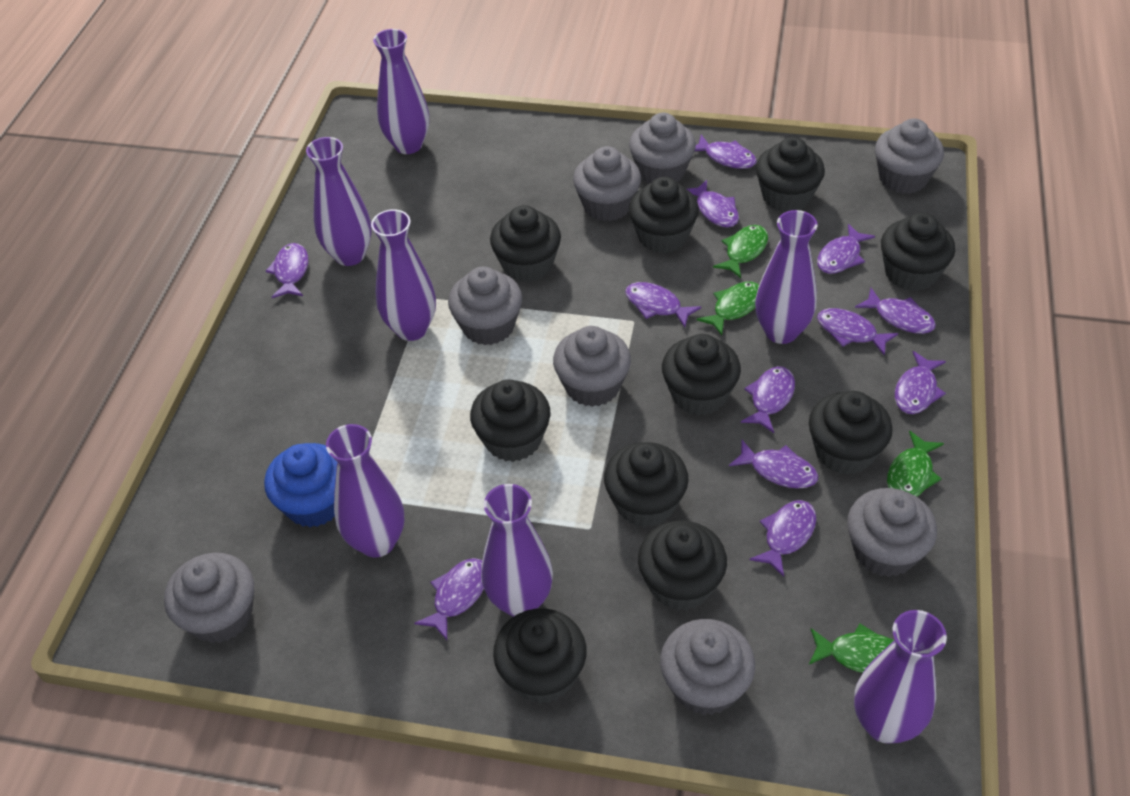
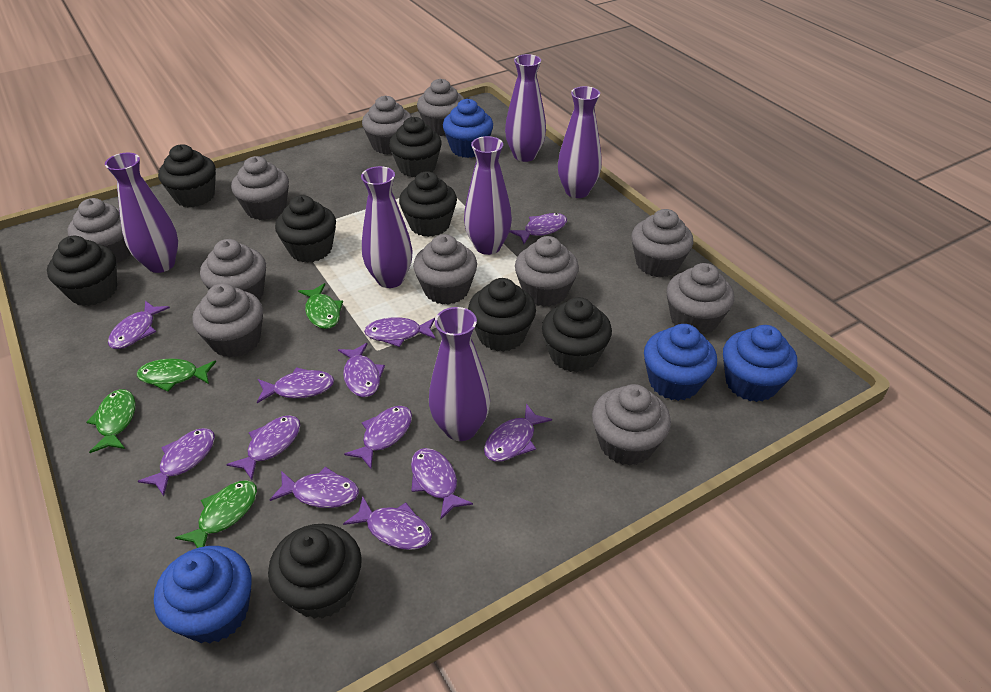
black cupcake: [470,379,551,462] [490,205,561,282] [493,609,587,704] [604,442,689,527] [629,177,699,253] [638,521,727,611] [662,334,741,415] [756,137,825,212] [809,391,893,475] [881,213,955,291] = 10 -> [47,236,117,306] [158,144,216,207] [268,524,362,619] [275,195,336,263] [389,117,442,177] [399,171,457,237] [468,278,536,352] [542,297,612,372] = 8
blue cupcake: [264,443,337,527] = 1 -> [154,546,252,644] [443,99,493,158] [644,324,717,401] [723,325,797,402] = 4
grey cupcake: [164,553,255,643] [448,267,522,345] [553,326,631,407] [573,146,641,221] [629,113,696,184] [660,619,755,715] [847,488,937,577] [875,118,944,194] = 8 -> [67,198,130,263] [192,283,263,357] [200,239,266,300] [231,156,289,220] [362,96,412,154] [413,234,477,305] [417,79,464,136] [515,236,579,307] [592,384,671,466] [631,209,693,277] [667,263,734,335] = 11
purple vase: [306,137,372,266] [326,424,404,558] [371,209,436,341] [373,29,429,154] [481,484,553,617] [755,210,818,344] [854,610,947,744] = 7 -> [105,153,178,273] [361,166,413,288] [429,307,490,441] [464,136,512,255] [505,54,546,162] [558,86,601,198] = 6

